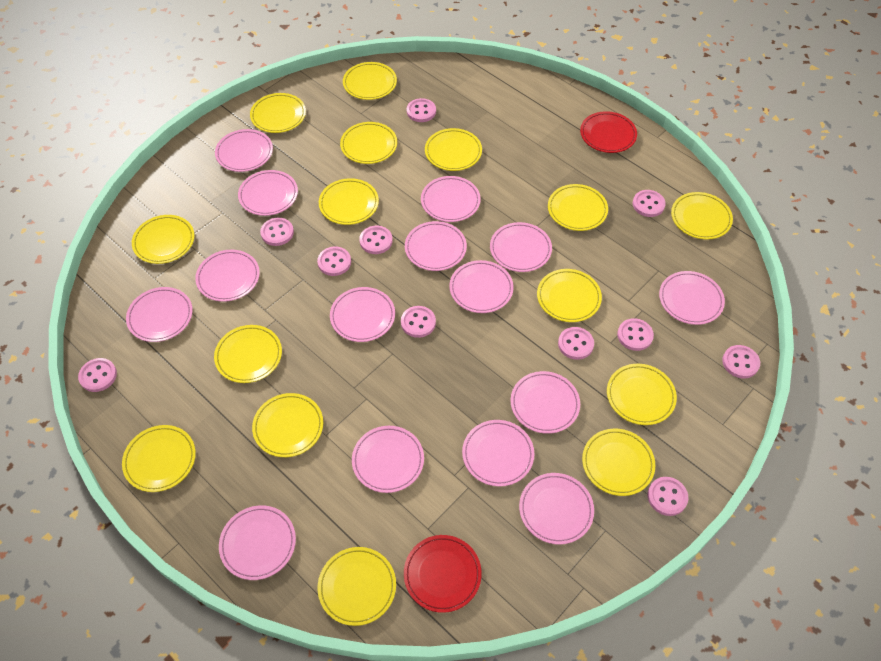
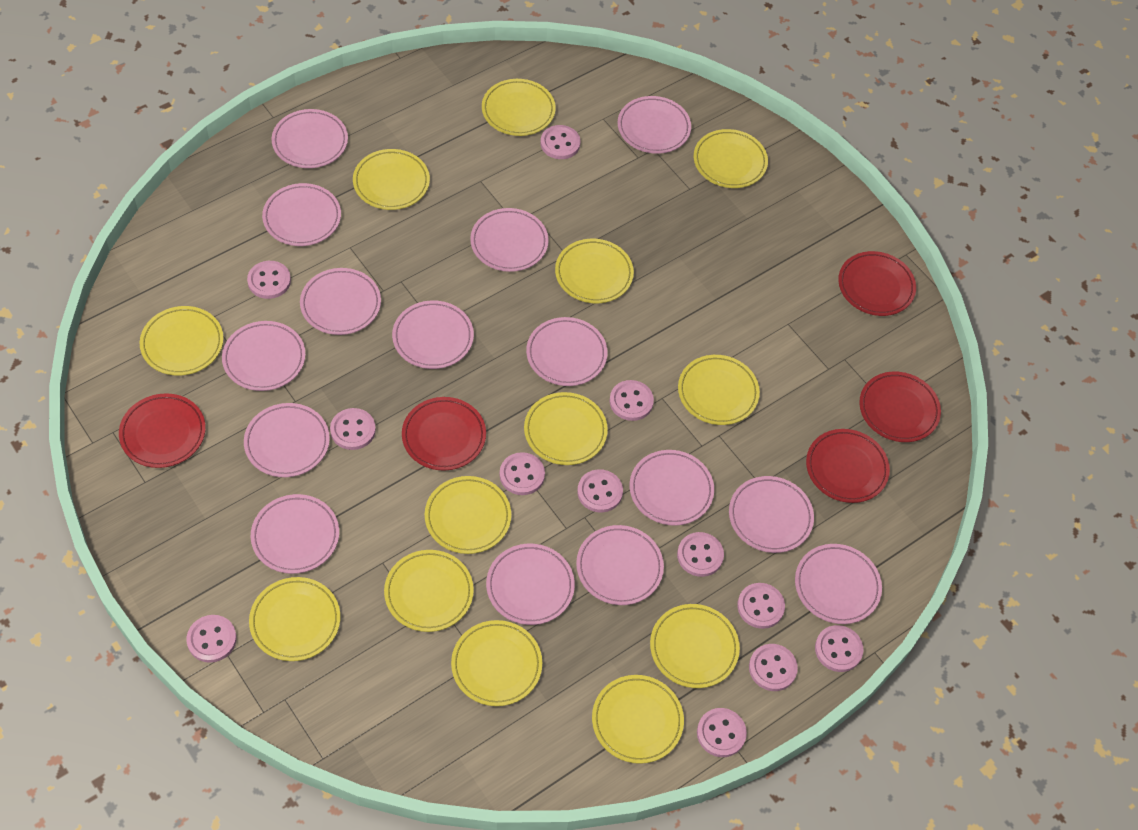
pink button: [78,358,117,392] [260,218,294,246] [317,247,351,276] [359,226,392,254] [401,306,436,338] [407,98,436,122] [558,327,594,360] [617,318,654,351] [633,190,666,217] [648,477,688,516] [722,345,760,378] = 11 -> [186,615,237,663] [247,261,291,299] [330,408,376,450] [499,452,545,495] [540,125,581,159] [577,469,623,513] [610,380,654,421] [677,532,724,577] [697,708,747,757] [737,583,785,629] [749,644,798,691] [815,625,864,672] = 12
red plate: [404,535,482,613] [580,111,637,153] = 2 -> [119,393,206,468] [402,397,486,470] [806,429,890,503] [838,251,916,316] [859,371,941,442] = 5
yellow plate: [122,425,196,492] [132,215,195,264] [214,325,282,383] [250,93,306,133] [252,393,323,457] [318,547,396,626] [319,178,379,225] [340,122,397,164] [343,62,397,100] [425,128,482,171] [537,269,602,322] [548,184,608,231] [582,428,655,496] [607,364,677,425] [671,192,733,240] = 15 -> [140,306,224,376] [249,577,340,661] [353,149,430,210] [384,550,474,632] [425,476,511,554] [451,620,542,706] [482,79,556,136] [524,392,608,465] [555,239,634,303] [592,675,684,764] [650,604,740,688] [678,355,760,425] [694,129,768,188] = 13

